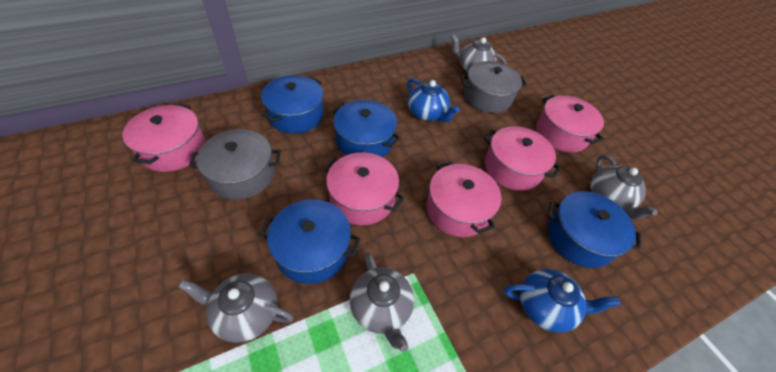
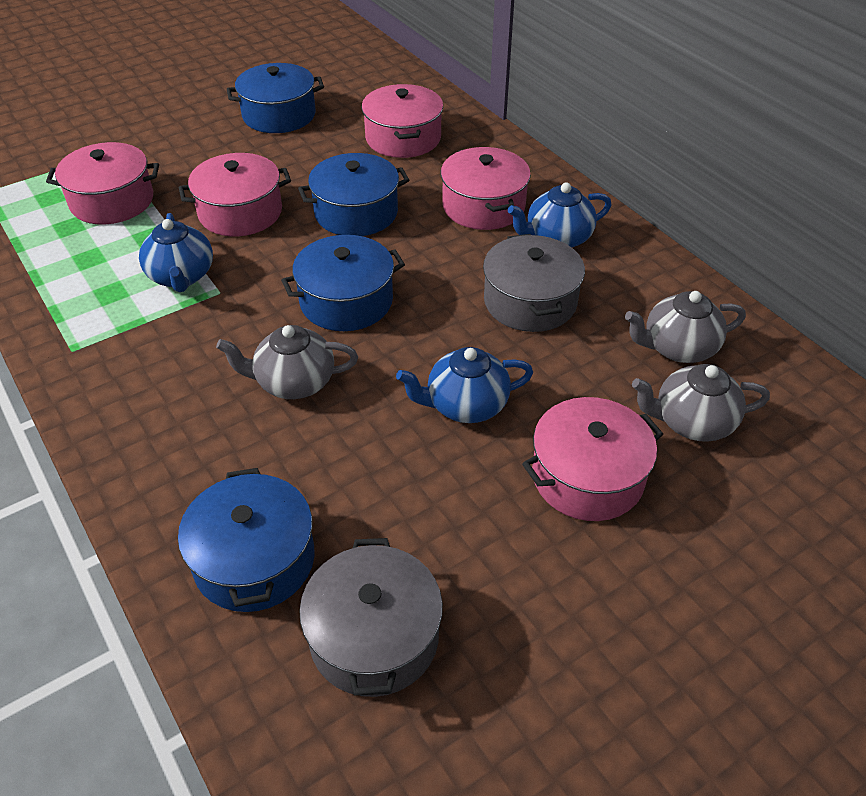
blue teapot: [407,78,459,122] [504,269,621,333] = 2 -> [139,213,213,292] [396,347,533,423] [508,183,611,248] = 3
grey teapot: [178,273,294,343] [350,252,414,352] [451,34,507,72] [591,155,658,219] = 4 -> [216,325,358,399] [625,291,746,363] [632,364,770,442] = 3

